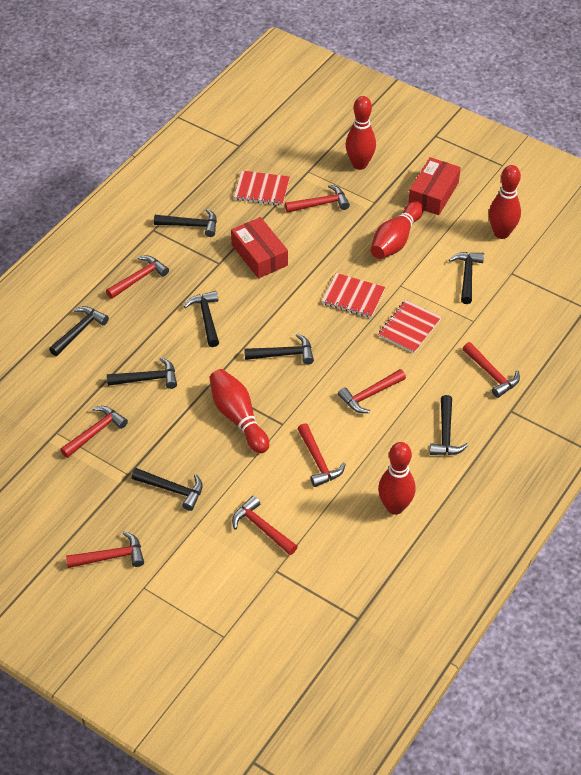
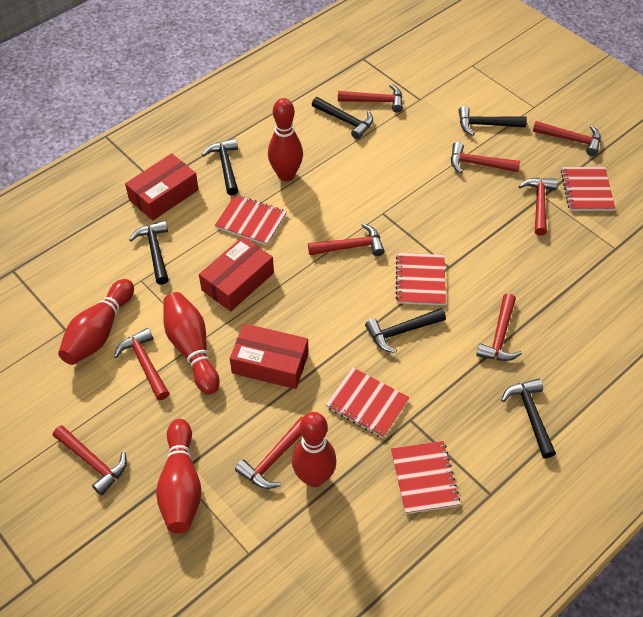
black hammer: [49,306,109,356] [107,358,177,389] [131,468,203,511] [154,209,217,237] [184,291,219,347] [244,334,314,365] [429,395,468,455] [449,252,484,304] = 8 -> [129,220,169,285] [202,138,238,196] [312,97,373,139] [365,308,446,353] [459,106,527,136] [501,378,556,459] = 6
red box: [231,217,288,278] [408,157,461,215] = 2 -> [125,153,199,221] [199,237,274,311] [230,323,309,389] = 3
red hammer: [60,406,128,458] [66,531,144,568] [106,255,169,299] [232,496,298,555] [285,185,350,213] [298,423,346,487] [338,369,406,413] [463,342,520,398] = 8 -> [53,425,127,496] [114,328,169,400] [235,417,303,489] [308,223,384,256] [338,84,403,113] [451,142,520,173] [476,293,522,361] [519,178,558,236] [533,121,601,156] = 9
red notebook: [234,171,290,206] [322,273,385,318] [378,300,441,353] = 3 -> [215,194,287,245] [326,367,410,438] [391,441,460,514] [395,253,446,305] [561,167,615,211] = 5

